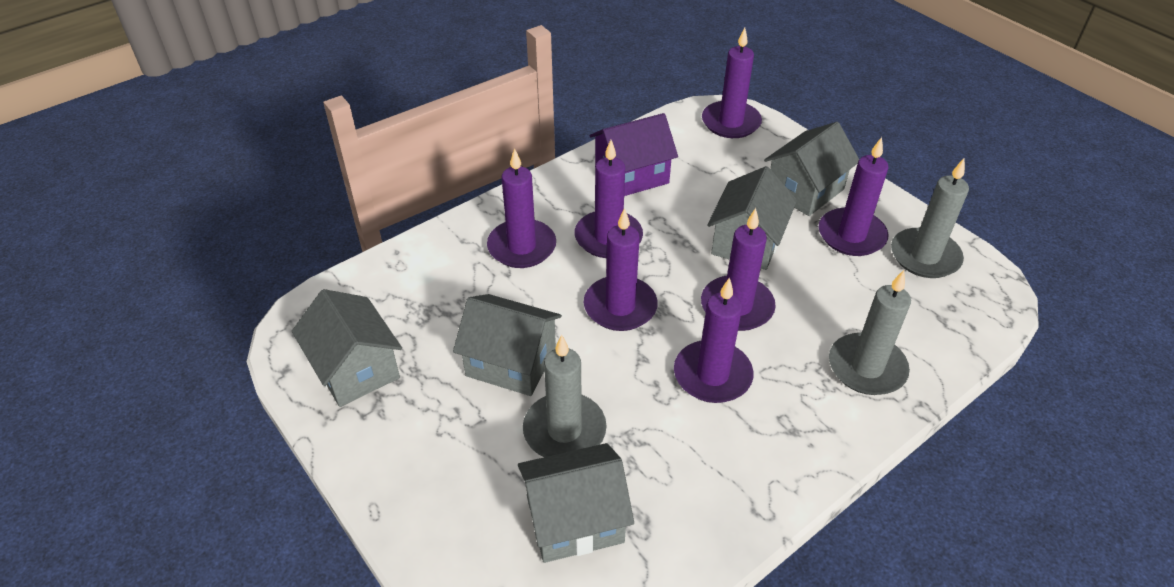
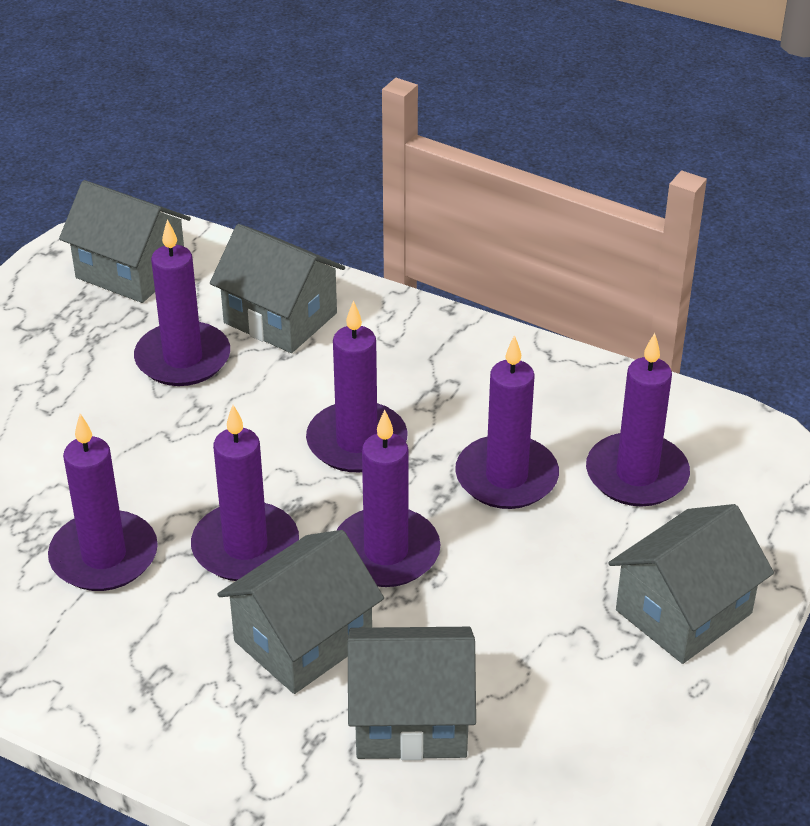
grey candle: [523,335,607,457] [829,270,911,395] [891,158,969,278] = 3 -> none = 0
purple house: [590,113,678,196] = 1 -> none = 0

